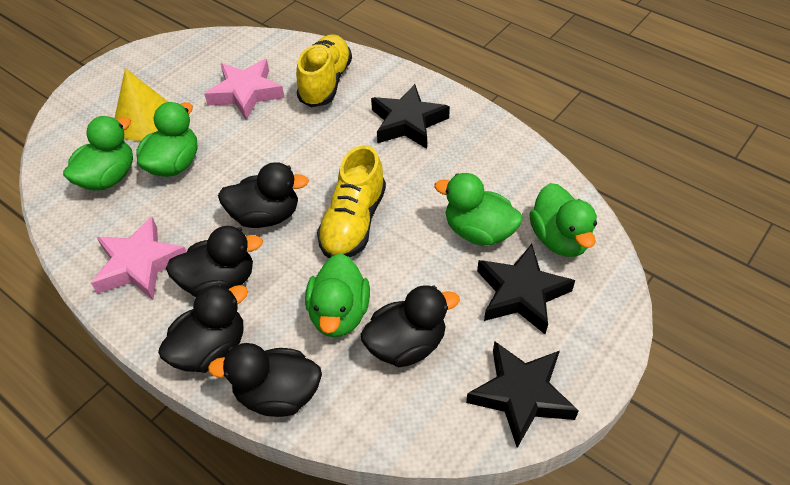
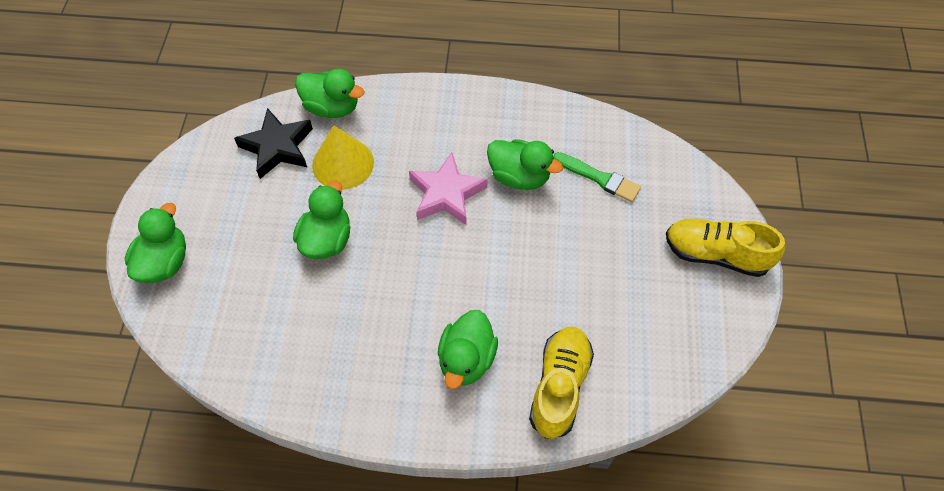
black duck: [158,284,248,373] [166,226,263,297] [208,343,322,417] [218,162,309,228] [361,285,460,367] = 5 -> none = 0
black star: [371,84,450,149] [466,341,579,448] [477,244,575,334] = 3 -> [234,108,313,179] = 1
green brush: none = 0 -> [553,152,641,202] = 1
pink star: [91,216,187,300] [204,59,284,120] = 2 -> [409,152,488,226] = 1

